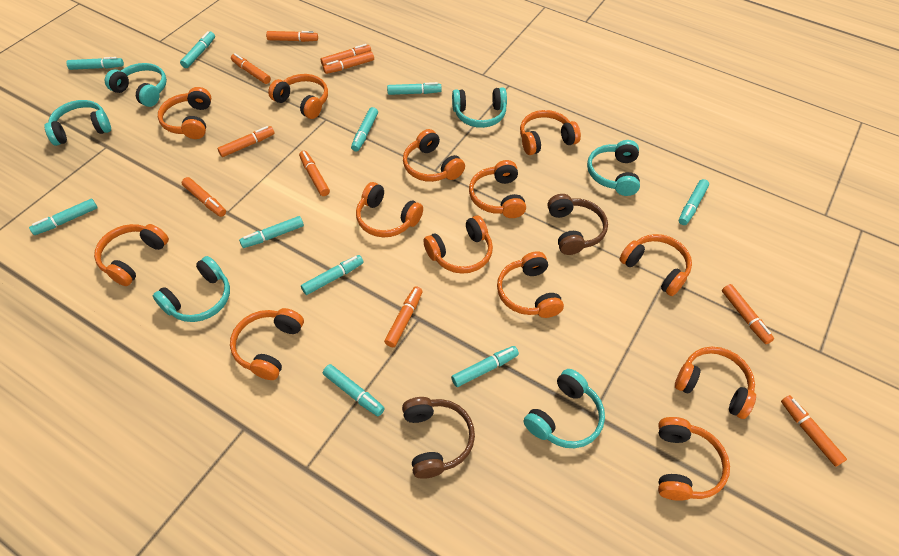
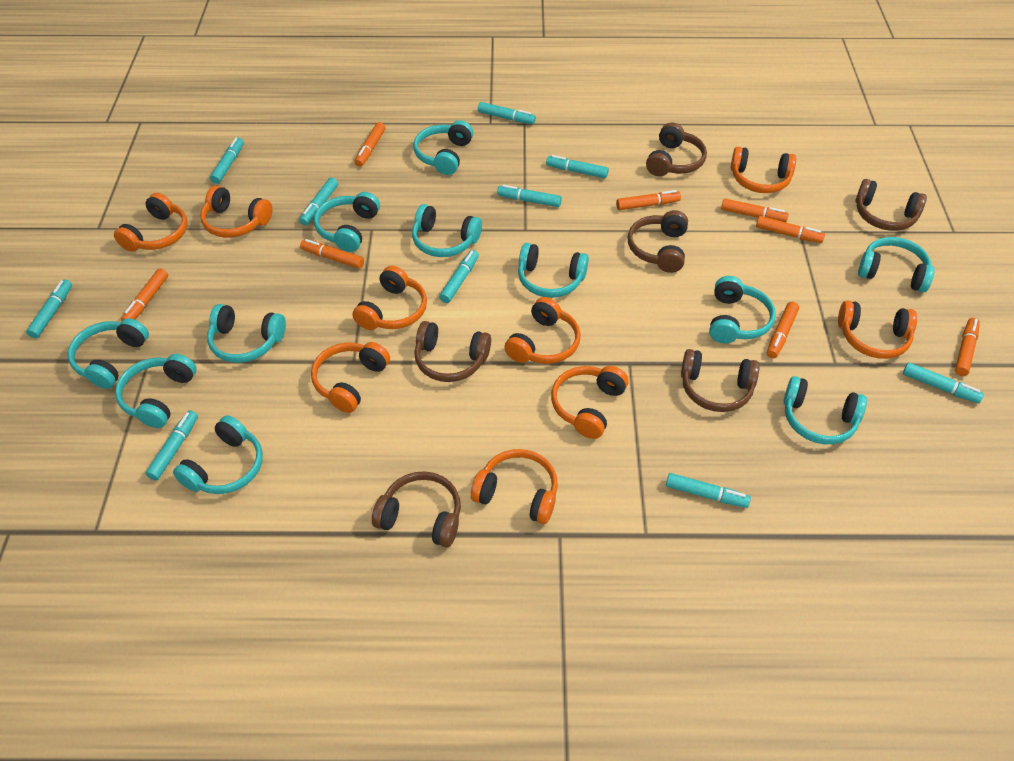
brown headphones: [402,397,475,479] [547,194,608,255] = 2 -> [372,471,461,547] [414,321,491,382] [628,210,688,273] [646,123,707,176] [681,349,760,412] [855,179,927,231] = 6
orange headphones: [94,224,169,286] [158,87,211,139] [230,308,304,380] [268,74,328,119] [356,182,423,237] [403,129,465,182] [423,215,493,274] [469,160,526,218] [497,251,564,318] [520,110,581,155] [620,234,692,296] [658,417,730,501] [675,347,756,419] = 13 -> [114,193,188,252] [200,186,273,238] [311,342,390,413] [353,266,427,330] [471,449,558,524] [504,297,581,364] [551,366,629,439] [731,147,796,193] [838,301,917,359] = 9
orange marker: [182,177,226,217] [218,126,274,157] [231,53,271,84] [266,31,318,42] [299,151,330,196] [321,44,371,66] [323,51,374,74] [384,286,423,347] [722,284,774,344] [781,395,847,467] = 10 -> [121,269,168,321] [300,239,364,269] [355,122,385,167] [616,190,681,210] [721,199,789,222] [756,216,825,243] [767,302,799,358] [955,318,980,376] = 8
turquoise headphones: [44,100,111,146] [105,63,167,107] [153,256,230,322] [452,87,507,128] [524,369,605,448] [587,140,640,196] = 6 -> [67,318,149,389] [115,354,197,428] [173,415,263,494] [207,304,286,363] [314,192,380,252] [412,204,482,257] [413,120,473,175] [518,243,589,298] [709,276,776,343] [784,376,867,444] [858,237,935,293] = 11

